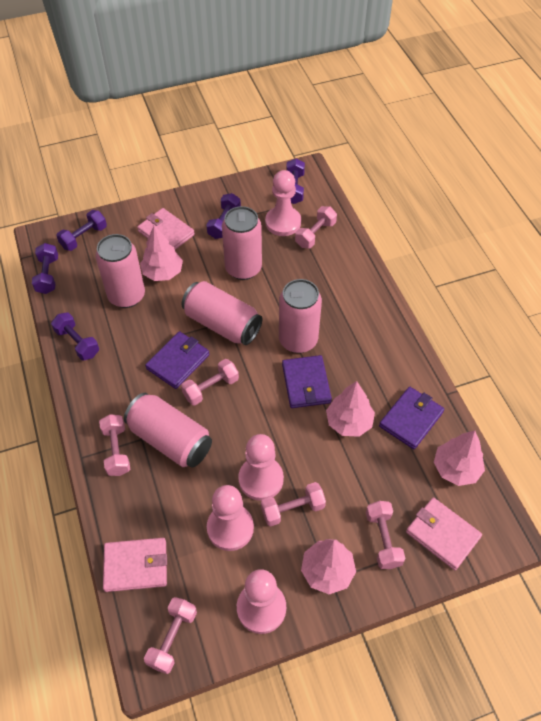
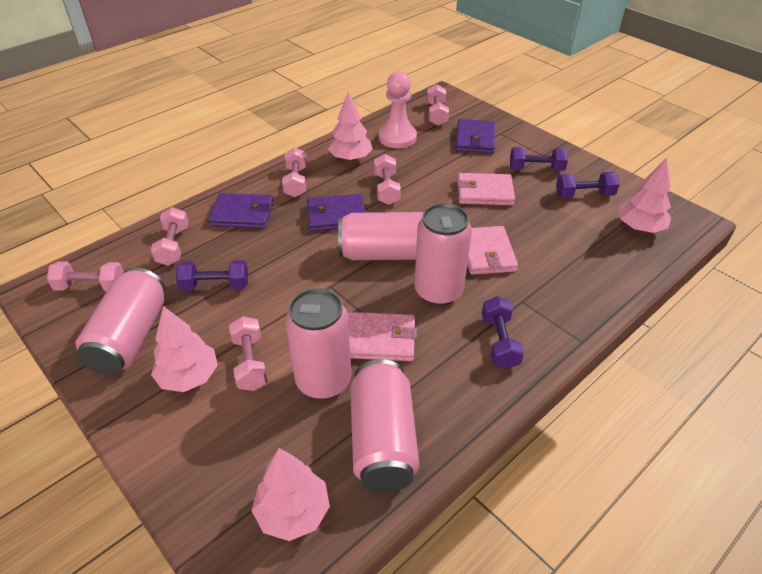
pink pawn: [207,485,254,551] [237,569,286,634] [238,434,284,501] [265,170,301,236] = 4 -> [379,71,417,148] = 1
purple dumbbell: [32,243,58,294] [51,312,99,360] [56,210,107,251] [206,193,241,239] [286,159,305,204] = 5 -> [176,260,248,291] [482,296,524,369] [510,147,568,171] [556,172,620,198] = 4

